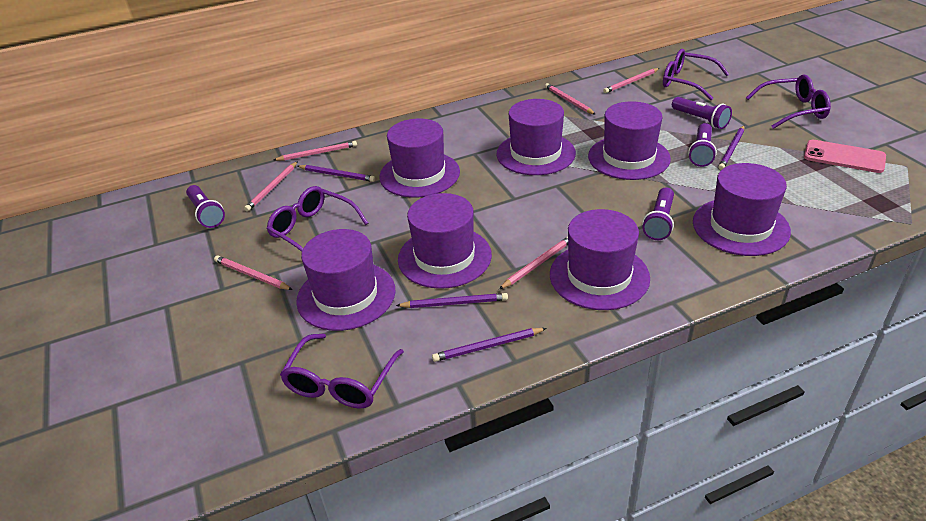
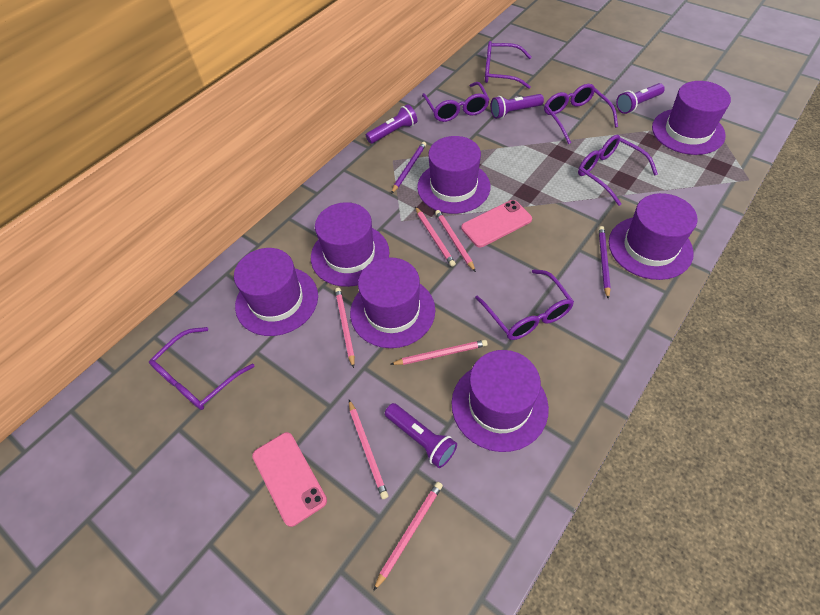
pink phone: [804,140,886,173] = 1 -> [252,432,327,527] [461,200,532,247] = 2
purple glasses: [267,186,368,252] [280,333,404,409] [663,49,729,100] [746,75,831,129] = 4 -> [149,327,255,410] [422,82,490,122] [475,269,574,340] [485,41,532,89] [544,84,618,144] [578,135,658,206] = 6
purple pencil: [298,165,375,182] [396,293,508,308] [432,328,547,362] [718,126,745,170] = 4 -> [391,142,426,194] [599,226,611,299] = 2

